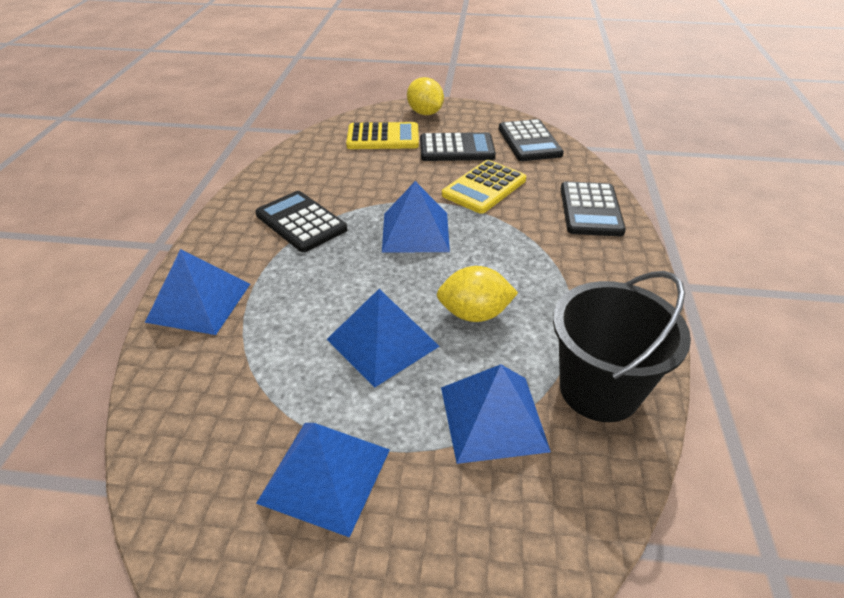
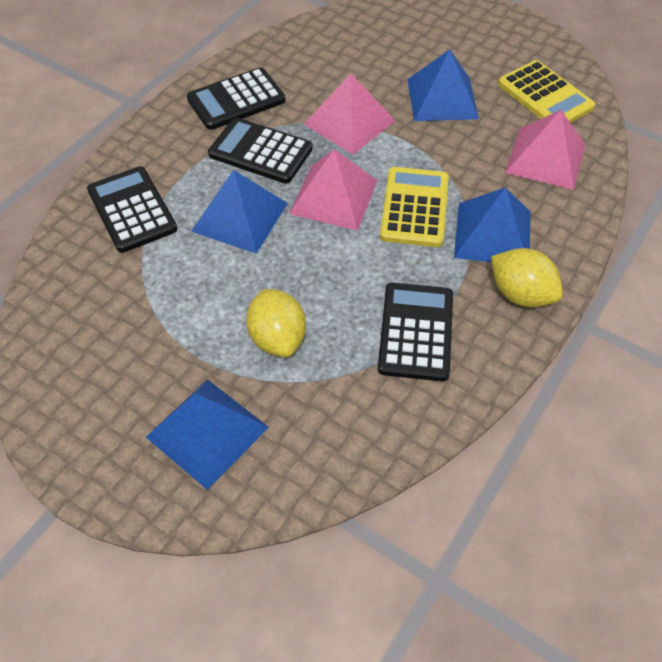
black bucket: [553,271,691,422] = 1 -> none = 0
blue pyramid: [145,249,250,335] [256,423,390,538] [327,289,440,388] [382,181,450,253] [441,364,551,464] = 5 -> [146,379,269,490] [191,170,288,254] [407,50,479,121] [454,187,531,263] = 4
pink pyramid: none = 0 -> [289,149,377,231] [304,74,395,155] [505,110,586,190] = 3

